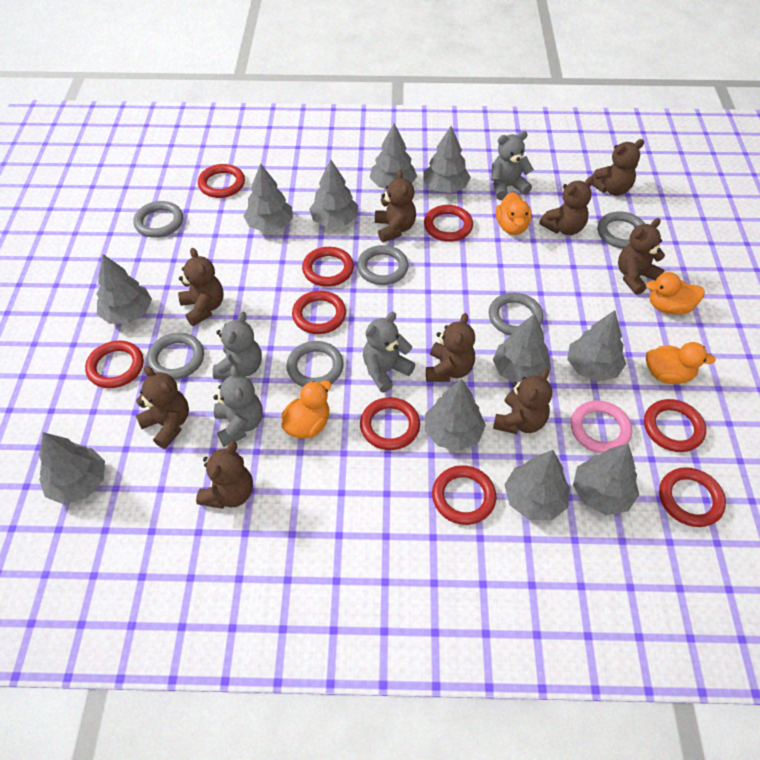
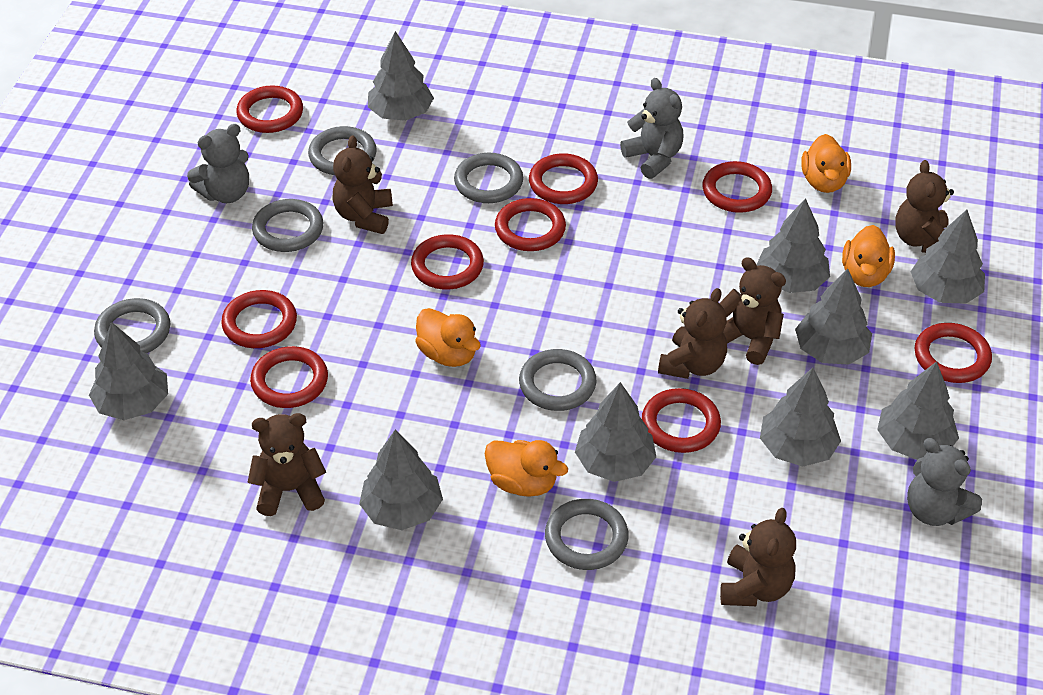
brown teddy bear: [135,366,189,449] [178,248,224,326] [196,441,253,509] [375,169,416,242] [426,313,475,382] [493,368,552,434] [540,177,594,235] [591,139,644,196] [618,218,665,295] = 9 -> [247,413,326,516] [332,136,393,234] [658,288,727,379] [720,257,786,365] [720,508,796,606] [895,160,954,253] = 6
grey teddy bear: [213,311,262,380] [214,365,263,447] [363,312,415,392] [491,131,534,200] = 4 -> [187,124,249,203] [620,78,684,179] [907,438,982,526] = 3
grey tree: [39,432,105,505] [97,254,152,324] [243,163,293,232] [309,160,358,227] [370,123,417,189] [424,126,471,193] [425,379,486,451] [493,313,551,383] [504,450,570,521] [567,310,626,382] [573,444,639,515] = 11 -> [89,322,168,420] [359,430,443,530] [368,31,434,121] [575,382,656,482] [756,198,830,293] [760,368,841,467] [795,269,872,365] [877,361,959,460] [911,210,985,304] = 9
pink ring: [571,400,632,453] = 1 -> none = 0

